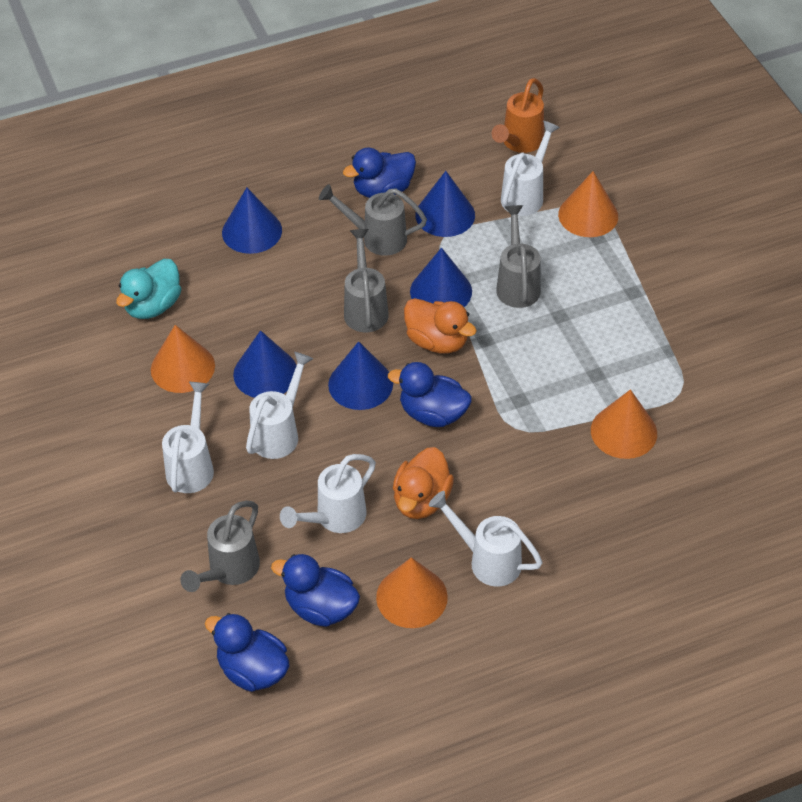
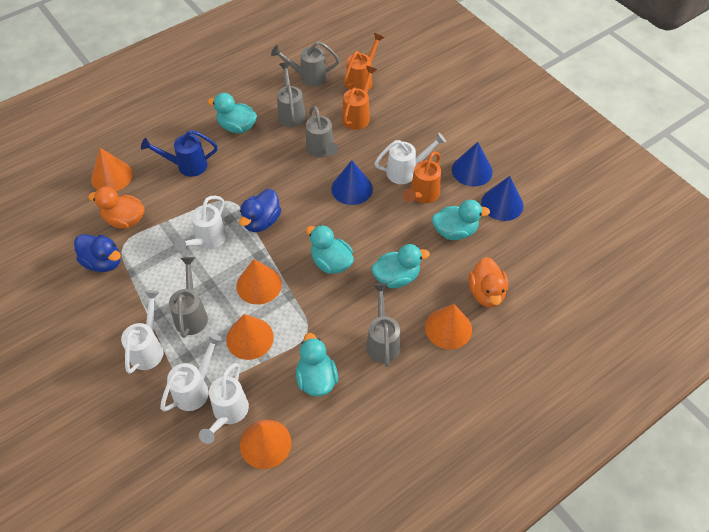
blue cone: [222,187,282,254] [233,330,297,398] [328,341,393,410] [410,248,472,307] [415,171,475,237] = 5 -> [331,160,373,205] [452,142,493,187] [481,176,524,221] = 3
blue duck: [205,613,289,692] [271,554,360,627] [343,148,416,198] [388,362,472,427] = 4 -> [74,234,121,272] [239,189,281,232] = 2
blue watering can: none = 0 -> [141,130,218,177] = 1
grey watering can: [180,501,260,592] [319,184,427,256] [344,229,389,332] [496,205,541,308] = 4 -> [169,257,208,338] [271,41,339,87] [277,62,306,127] [306,106,338,158] [366,283,400,367] = 5
orange cone: [151,325,215,393] [376,557,448,628] [558,171,618,237] [591,389,657,459] = 4 -> [91,148,133,191] [226,314,274,360] [236,259,282,305] [240,420,291,469] [425,304,472,349] = 5
orange watering can: [492,78,544,153] = 1 -> [342,66,377,130] [344,33,384,91] [403,151,441,203] = 3
turquoise duck: [116,259,181,319] = 1 -> [208,93,257,133] [296,333,338,397] [306,225,354,274] [371,244,430,288] [432,200,490,240] = 5

